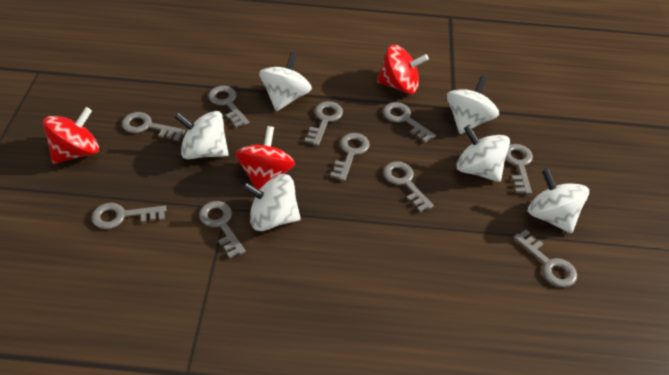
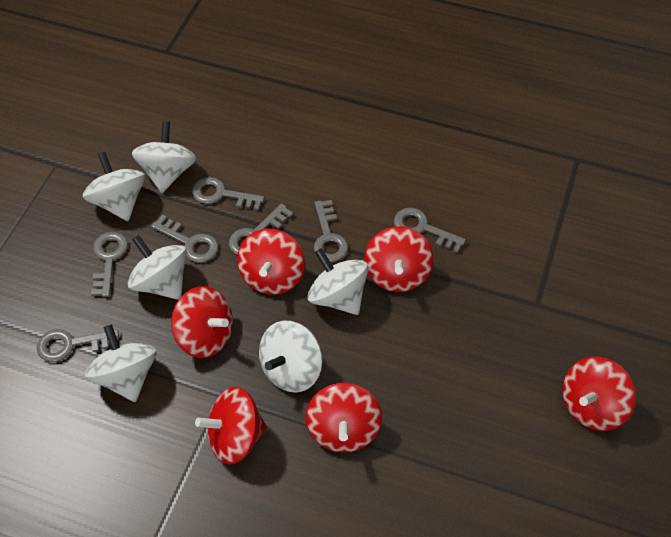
grey key: [91,203,166,229] [122,112,185,141] [199,201,246,258] [208,86,249,128] [305,101,343,146] [330,133,370,181] [383,102,436,143] [383,161,434,212] [505,144,533,194] [513,230,577,287] = 10 -> [37,329,119,362] [91,232,128,297] [151,215,218,263] [192,177,264,211] [229,203,293,255] [314,200,348,262] [394,208,466,253] = 7
red spinning top: [43,107,99,164] [235,126,295,190] [377,45,429,94] = 3 -> [171,286,233,358] [195,387,268,465] [237,229,305,295] [305,383,382,452] [364,226,433,292] [562,356,636,431] = 6

